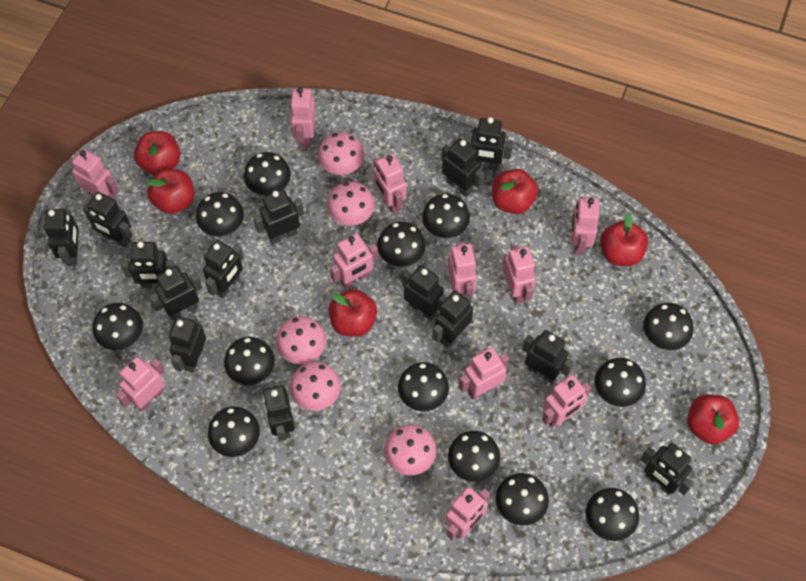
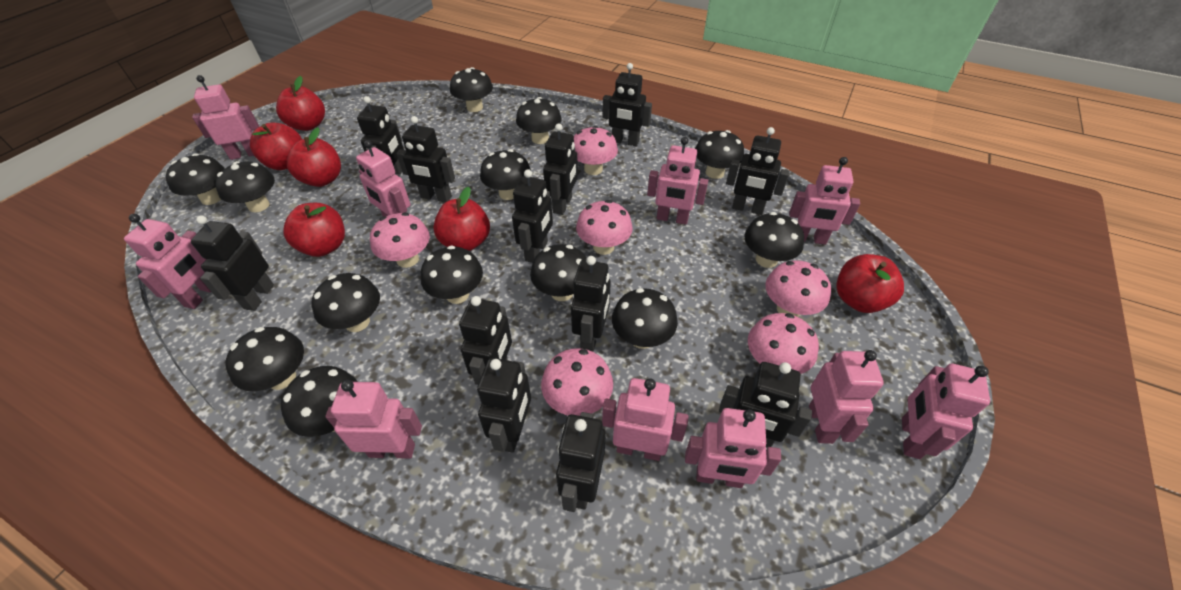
black robot: [44,208,79,266] [82,192,133,248] [121,241,175,288] [149,266,202,320] [169,314,206,373] [203,240,244,298] [253,189,304,244] [263,382,295,441] [402,265,447,321] [432,291,473,347] [441,138,484,197] [463,117,513,171] [522,330,574,384] [640,443,694,495] = 14 -> [191,215,274,311] [357,96,404,175] [396,116,455,202] [459,296,512,385] [477,358,531,453] [512,169,553,263] [543,123,578,215] [556,412,606,512] [571,256,611,352] [602,63,652,146] [719,362,812,448] [726,127,790,215] = 12
pink mushroom: [276,316,326,364] [290,362,341,411] [318,132,364,175] [327,181,375,225] [384,424,436,475] = 5 -> [370,212,430,268] [541,348,613,416] [574,126,618,175] [576,200,633,255] [748,313,819,374] [765,260,831,317] = 6
pink robot: [71,149,119,200] [116,357,165,412] [290,87,316,147] [330,233,378,289] [373,154,407,214] [445,487,490,541] [448,242,477,297] [459,347,509,400] [503,245,536,304] [542,375,591,428] [571,197,599,255] = 11 -> [124,214,211,309] [192,75,259,160] [325,380,422,459] [356,140,410,216] [602,378,689,461] [647,137,708,225] [685,408,781,488] [789,157,860,245] [809,350,884,444] [902,364,990,459] = 10

